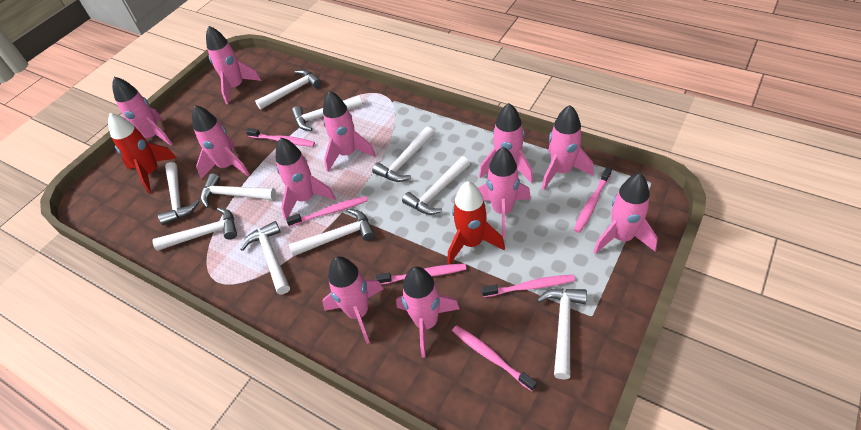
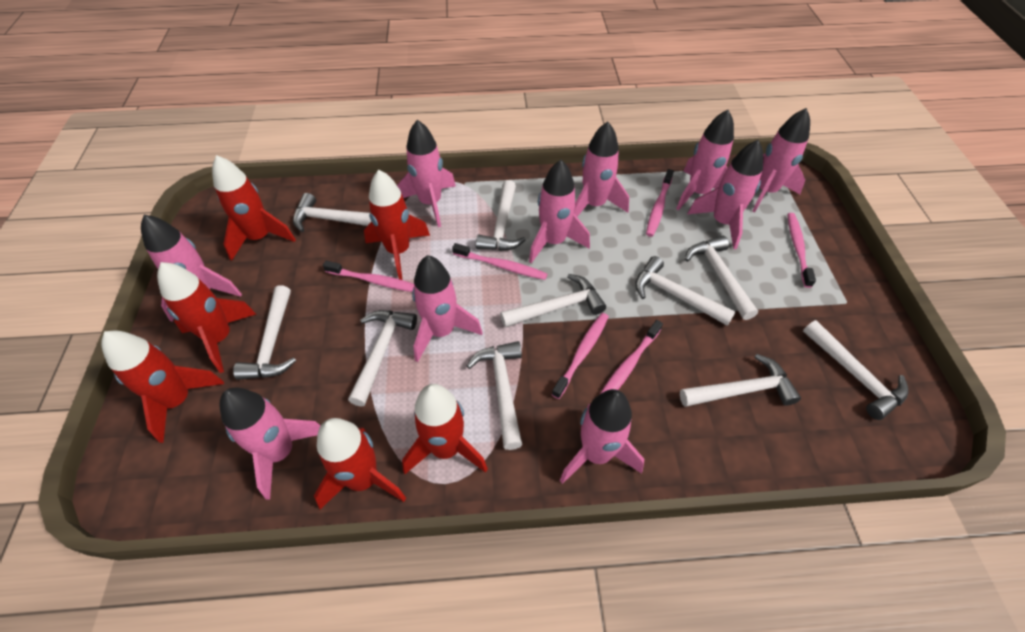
pink rocket: [112,77,173,146] [192,105,250,179] [206,26,261,104] [276,137,336,220] [322,256,383,344] [323,91,376,172] [396,266,459,358] [478,147,531,237] [479,103,533,183] [542,105,594,190] [593,173,658,254] = 11 -> [141,215,242,322] [220,388,320,500] [397,120,456,227] [412,255,483,362] [529,160,590,263] [560,389,644,484] [574,122,629,217] [676,110,734,211] [687,140,763,249] [752,108,810,212] = 10
red rocket: [108,113,177,194] [447,181,505,264] = 2 -> [101,331,224,443] [157,262,256,373] [212,155,296,261] [314,418,406,509] [364,170,430,280] [402,384,488,474] = 6

